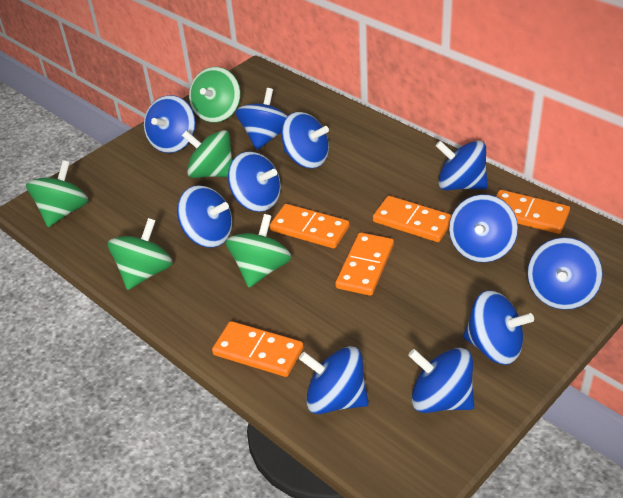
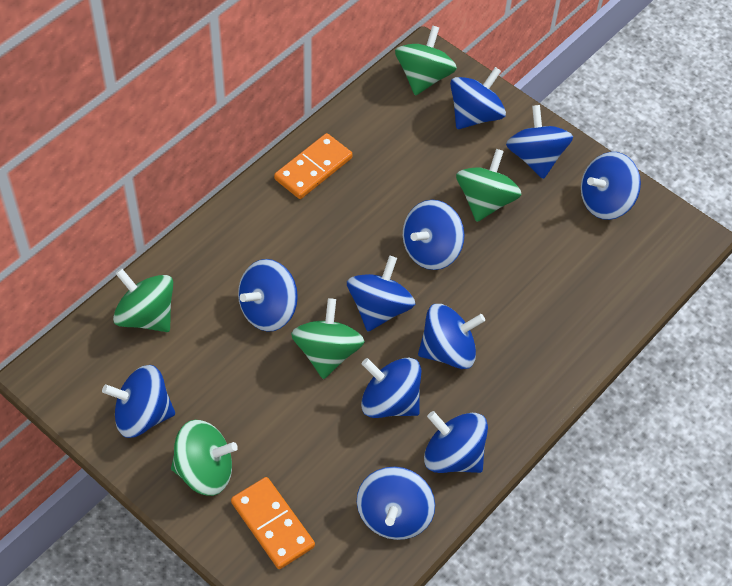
orange domino: [212,321,303,377] [270,204,349,248] [335,232,394,296] [373,196,451,242] [496,190,570,234] = 5 -> [231,477,315,569] [274,133,353,199] = 2

